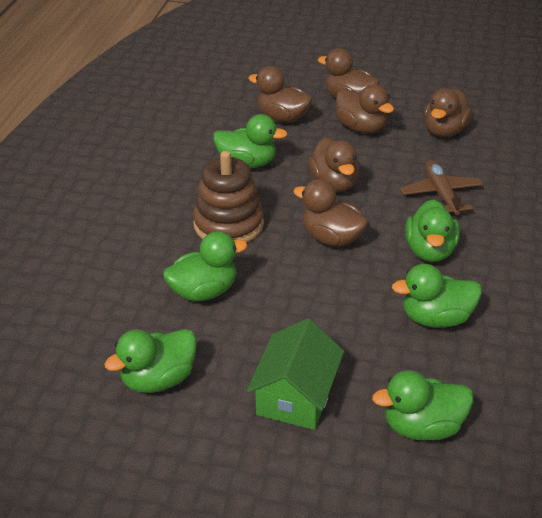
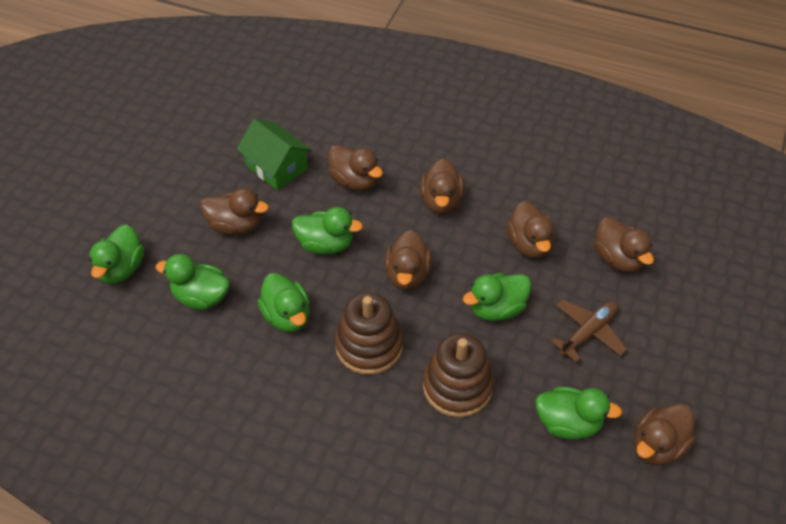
brown duck: [248,66,313,123] [293,179,368,247] [308,137,360,192] [318,48,380,99] [336,84,394,133] [424,88,472,137] = 6 -> [200,188,269,235] [328,145,383,191] [384,230,432,290] [420,158,465,214] [506,201,555,258] [594,217,654,273] [634,403,696,465] = 7
brown stacking toy: [193,151,264,243] = 1 -> [335,292,403,375] [423,333,494,417] = 2

